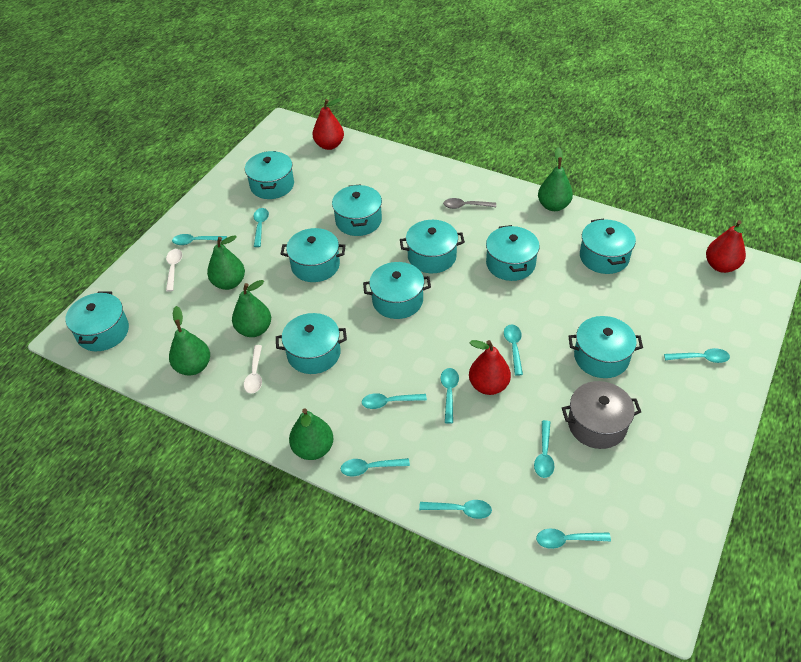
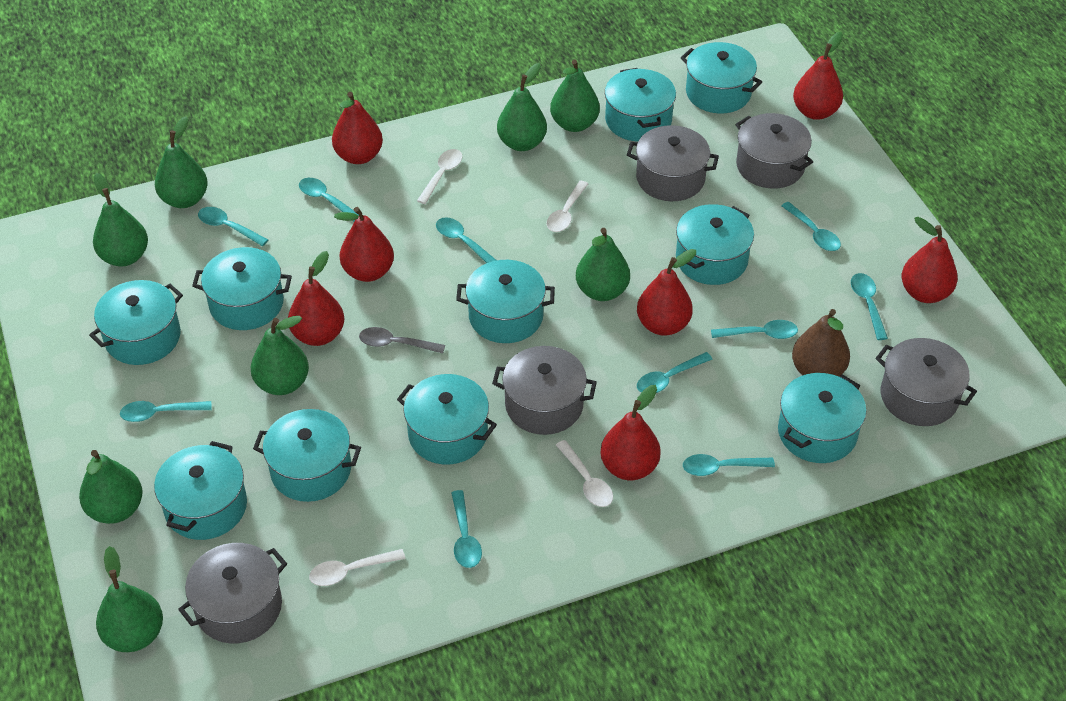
brown pear: none = 0 -> [792,309,850,376] = 1
green pear: [169,306,210,376] [207,236,245,290] [232,280,271,337] [289,408,334,460] [538,147,573,211] = 5 -> [79,450,143,524] [93,173,148,266] [96,546,163,652] [155,116,208,208] [251,316,309,395] [497,63,547,151] [550,60,600,132] [576,228,630,301] = 8
grey pot: [562,381,641,449] = 1 -> [178,543,287,643] [492,346,597,435] [627,125,719,201] [735,113,813,189] [876,338,977,426] = 5
red pear: [313,98,344,150] [469,340,511,395] [706,220,746,273] = 3 -> [288,251,344,346] [332,92,383,164] [334,207,394,282] [600,385,661,480] [637,249,696,336] [793,32,843,120] [902,217,958,303] = 7
white spoon: [166,249,182,292] [244,345,262,394] = 2 -> [309,549,405,586] [417,149,463,204] [547,181,588,232] [556,440,613,507] = 4

